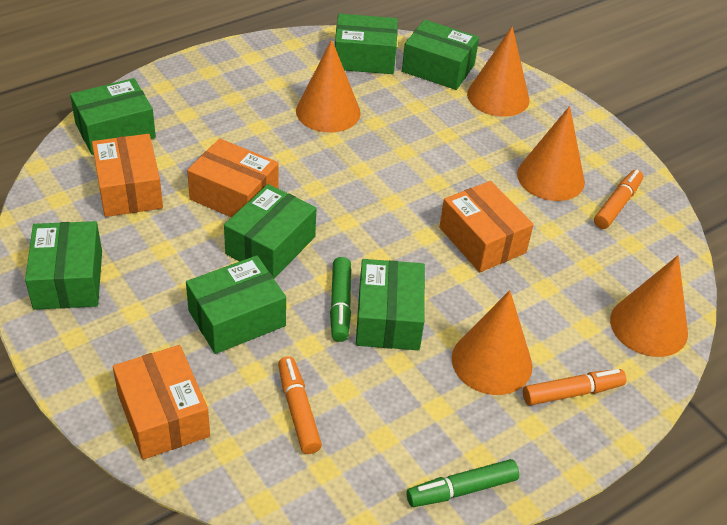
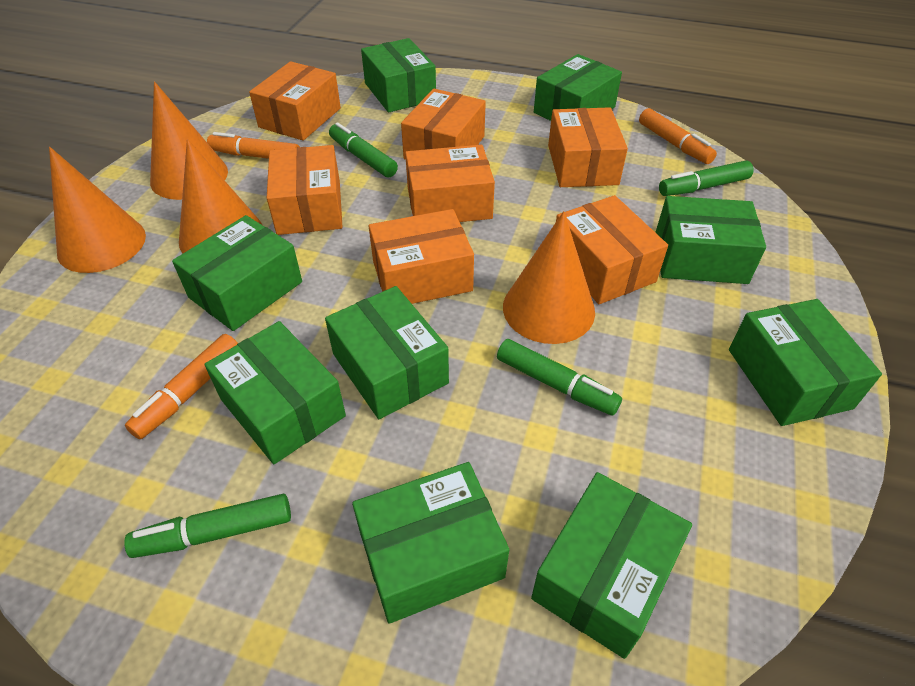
green box: [25,221,102,310] [70,78,156,155] [186,255,286,354] [224,184,316,279] [335,14,398,74] [356,259,425,350] [402,20,479,90] = 7 -> [172,215,302,331] [204,321,346,464] [325,286,449,419] [352,462,509,624] [361,38,436,112] [531,472,692,659] [534,54,622,121] [655,196,766,284] [729,299,882,426] = 9
green marker: [330,257,351,342] [407,459,519,507] = 2 -> [124,494,291,558] [329,122,398,178] [497,339,622,416] [659,161,753,196] = 4
orange box: [92,134,163,217] [113,345,210,460] [187,138,279,217] [439,181,534,272] = 4 -> [249,61,341,141] [267,145,343,235] [369,209,474,304] [401,88,486,160] [405,145,495,222] [548,107,628,187] [556,195,668,304] = 7
orange cone: [296,39,361,132] [452,290,532,395] [467,26,530,117] [517,106,585,201] [610,255,688,357] = 5 -> [49,147,146,273] [150,81,228,200] [179,139,262,254] [503,211,595,344] = 4

